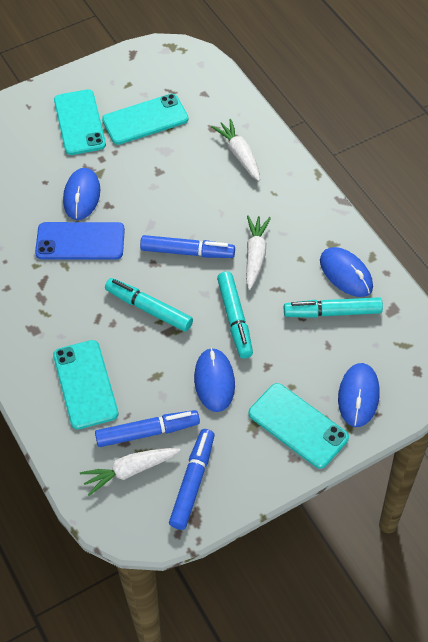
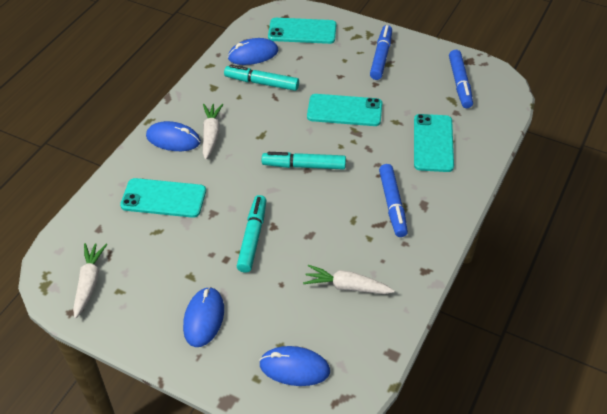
blue phone: [35,222,125,260] = 1 -> none = 0

